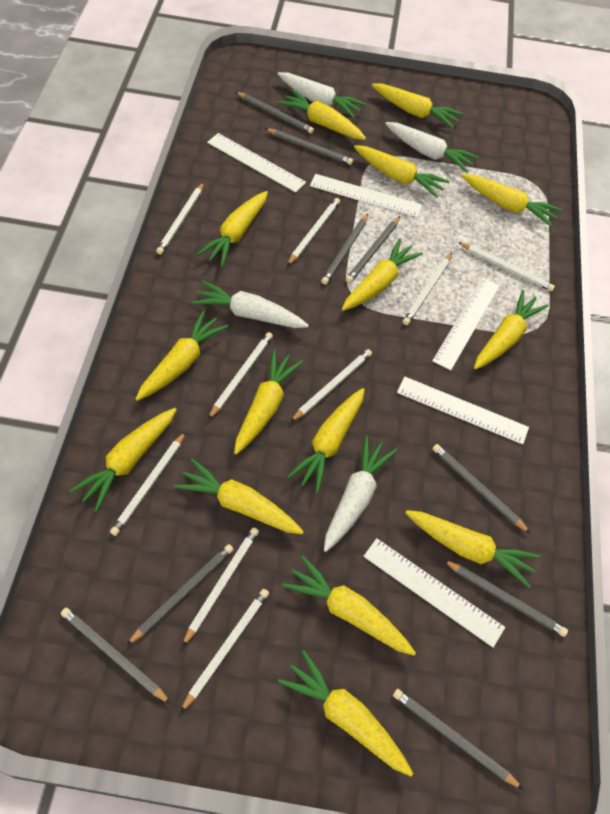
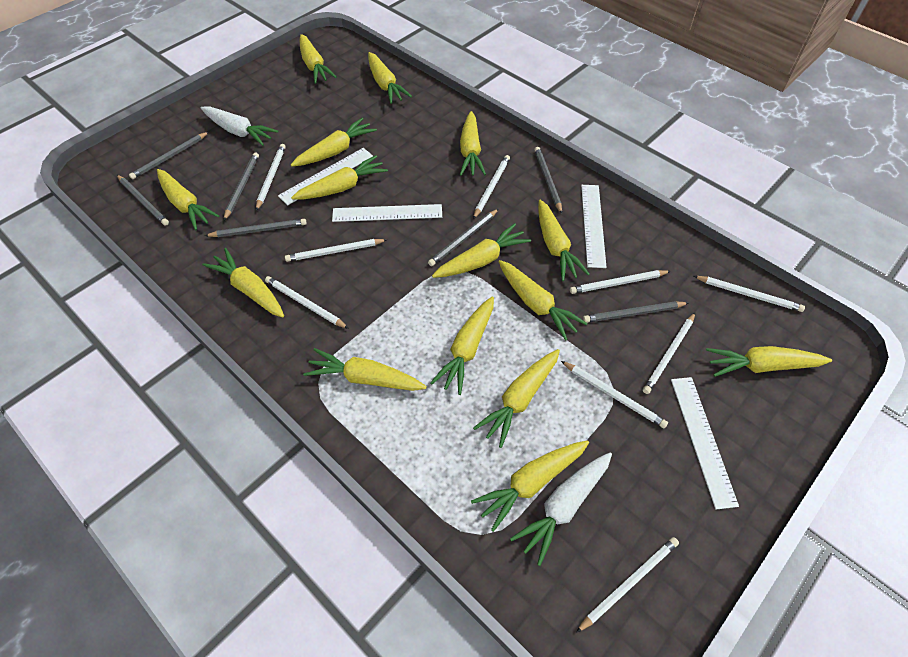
grey pencil: [61,608,171,704] [126,544,234,646] [236,92,314,134] [265,128,353,165] [321,214,368,285] [346,216,400,283] [393,689,523,789] [432,444,530,533] [444,560,568,637] = 9 -> [117,175,169,226] [129,132,209,179] [205,219,307,237] [224,152,259,220] [428,209,498,266] [534,147,562,214] [583,301,688,323] = 7
white carrot: [191,280,309,328] [278,72,366,118] [324,435,397,552] [385,122,479,173] = 4 -> [201,106,278,146] [510,452,612,566] = 2
white ruler: [207,133,306,193] [310,174,422,218] [363,538,505,647] [397,376,529,445] [432,278,500,370] = 5 -> [278,148,373,206] [332,204,442,222] [581,185,607,268] [671,377,739,509] = 4

